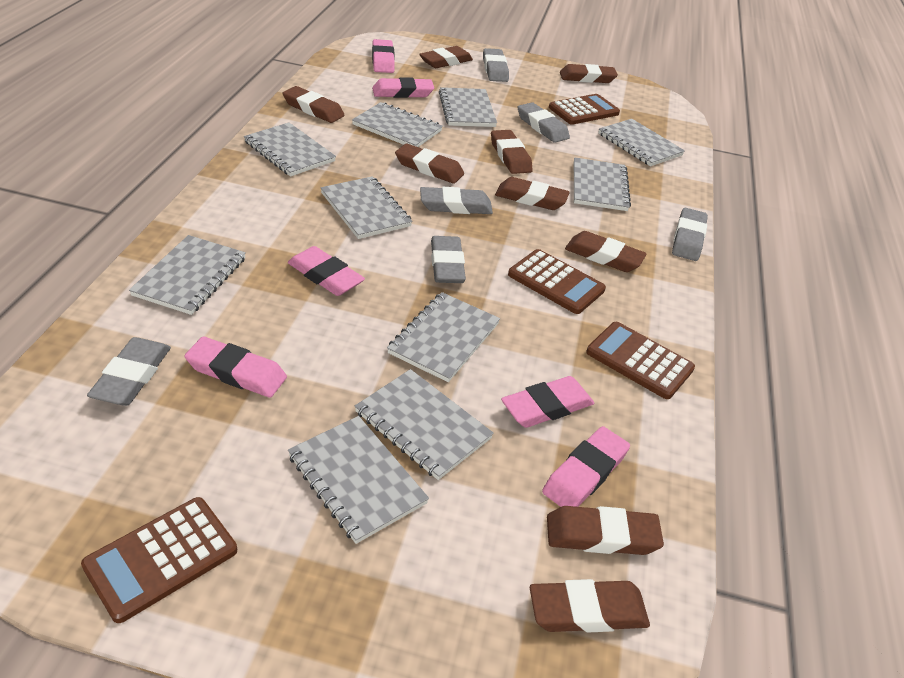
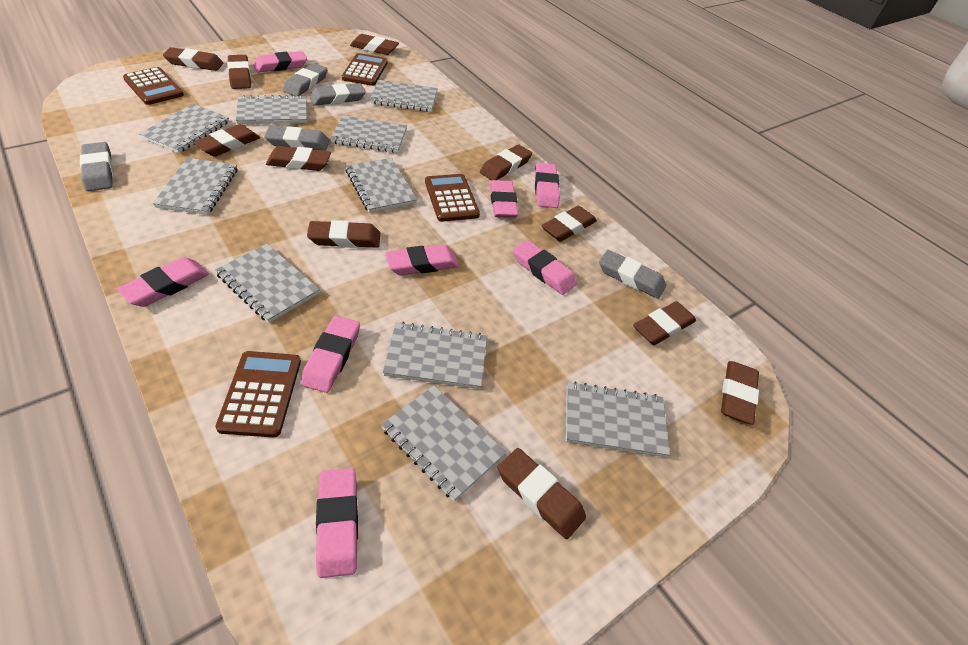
brown eraser: [283,86,345,123] [395,143,464,184] [419,46,473,68] [491,130,533,174] [495,177,570,210] [530,579,650,633] [547,506,664,555] [560,64,618,83] [565,231,647,272] = 9 -> [163,47,223,71] [193,124,260,157] [227,55,251,89] [266,146,331,171] [307,220,380,248] [350,34,399,55] [480,144,532,181] [498,448,586,539] [541,206,597,242] [633,301,696,345] [721,361,759,425] = 11
grey eraser: [87,337,171,406] [420,187,493,214] [431,236,466,283] [483,48,509,82] [518,102,570,143] [672,208,708,261] = 6 -> [80,142,113,191] [264,126,329,151] [283,63,328,96] [309,83,366,106] [599,250,666,299] = 5
pink eraser: [184,336,287,398] [288,246,365,296] [372,39,395,73] [372,77,434,98] [501,376,594,428] [542,426,630,507] = 6 -> [117,257,209,307] [253,51,307,73] [301,316,360,393] [316,468,358,578] [385,244,459,275] [490,180,518,218] [513,240,577,295] [535,163,560,208] = 8

